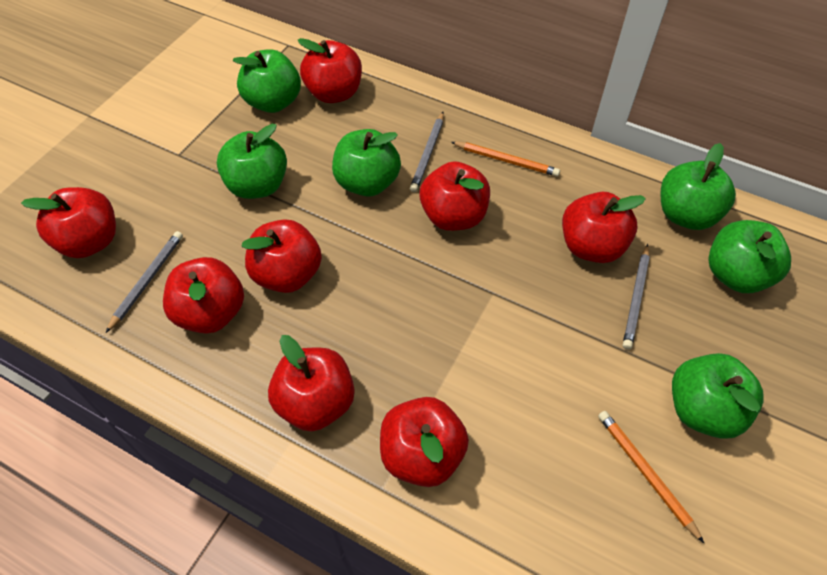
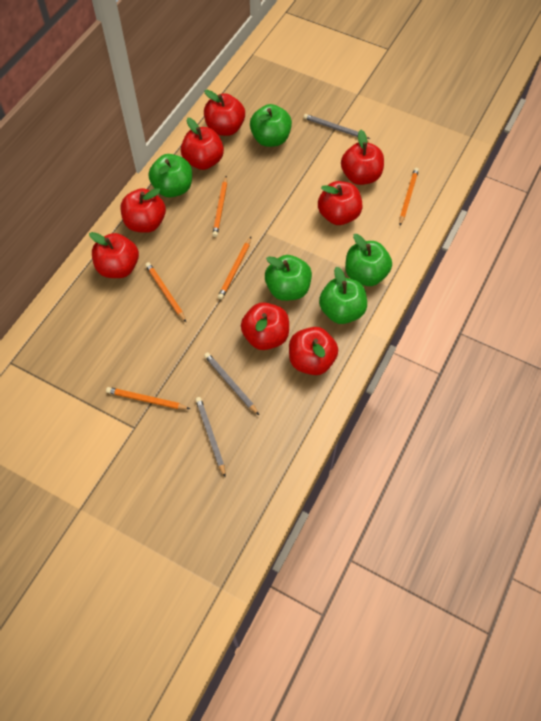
green apple: [217,124,287,199] [233,49,301,113] [332,129,401,197] [661,143,736,230] [672,353,763,439] [708,220,791,293] = 6 -> [149,154,192,197] [250,104,292,147] [265,255,312,301] [319,267,367,324] [345,234,392,286] = 5
orange pencil: [451,142,560,177] [598,411,704,543] = 2 -> [106,387,190,409] [145,262,186,322] [212,176,227,237] [218,237,251,299] [399,168,419,225] = 5

